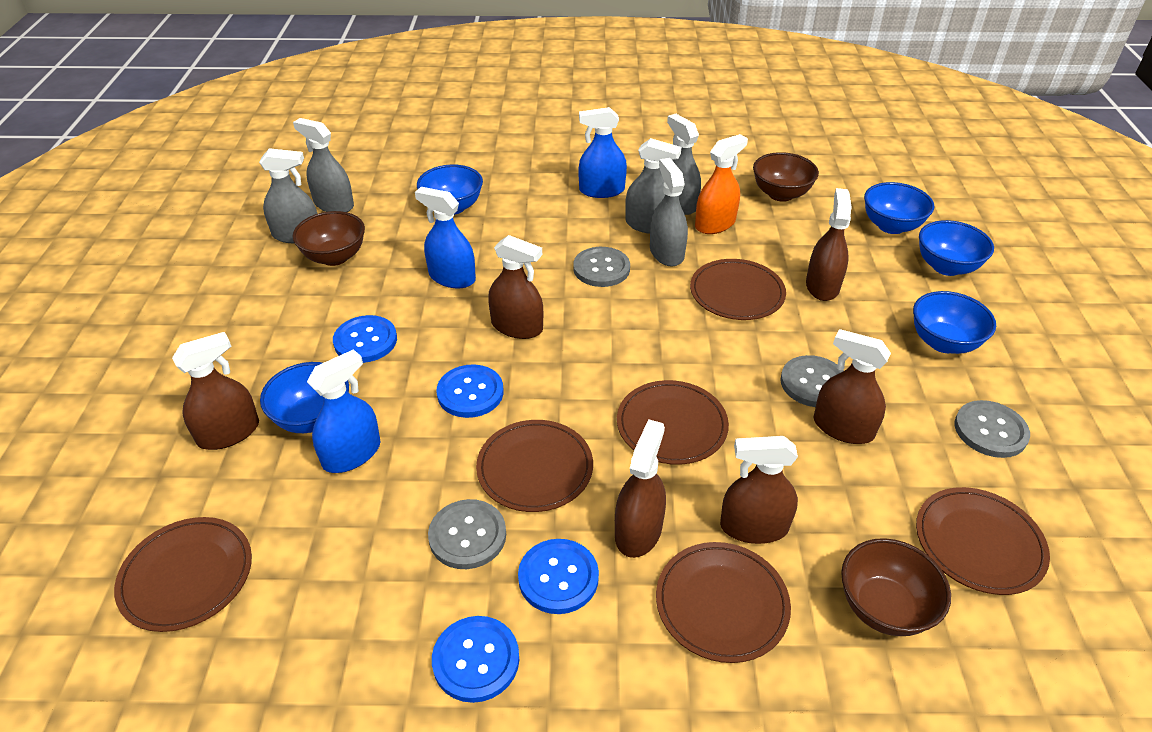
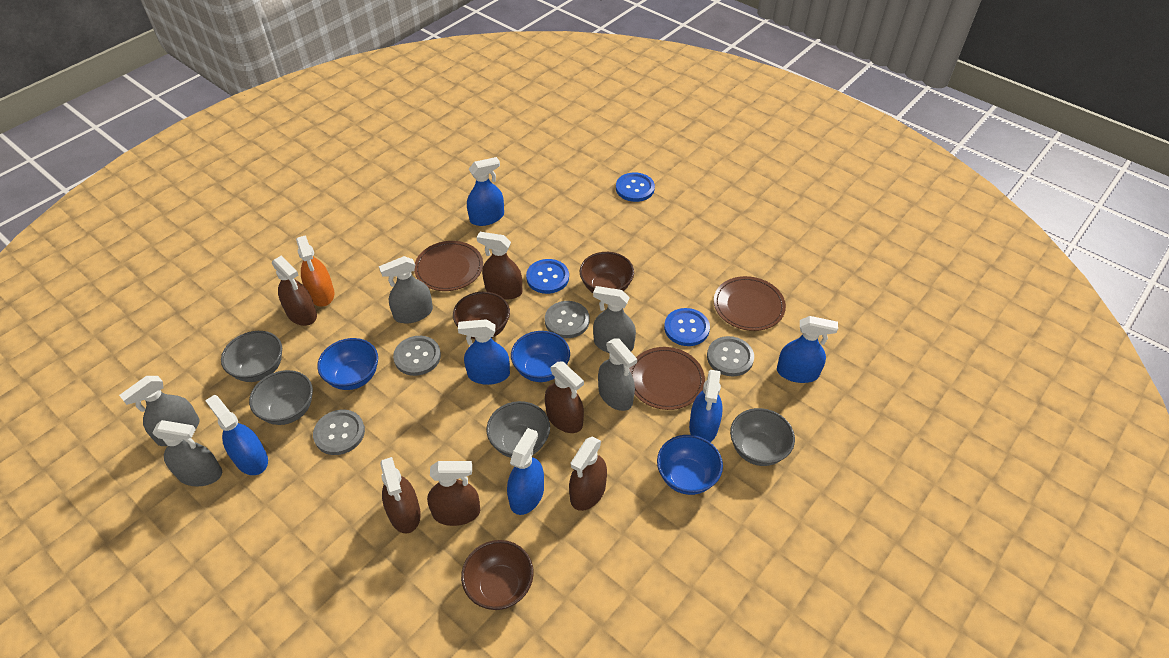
blue bowl: [260,362,349,433] [417,164,483,215] [864,182,934,234] [913,291,996,354] [919,220,994,276] = 5 -> [317,338,378,390] [511,331,570,382] [657,435,723,495] = 3
blue button: [333,315,397,363] [432,616,519,703] [436,365,504,418] [518,539,599,614] = 4 -> [526,259,569,294] [616,173,655,202] [664,308,710,346] = 3
blue spray bottle: [307,349,381,473] [415,187,476,289] [578,107,627,198] = 3 -> [205,395,268,475] [458,319,510,385] [467,157,504,226] [507,428,544,515] [689,370,723,442] [777,316,838,383] = 6
brown plate: [114,517,252,632] [476,420,593,512] [617,380,729,465] [656,542,791,663] [690,259,786,320] [916,487,1050,595] = 6 -> [414,241,483,291] [629,347,705,410] [714,276,786,331] = 3
grey bowl: none = 0 -> [221,331,282,382] [249,370,313,425] [487,401,550,458] [730,408,795,466] = 4

